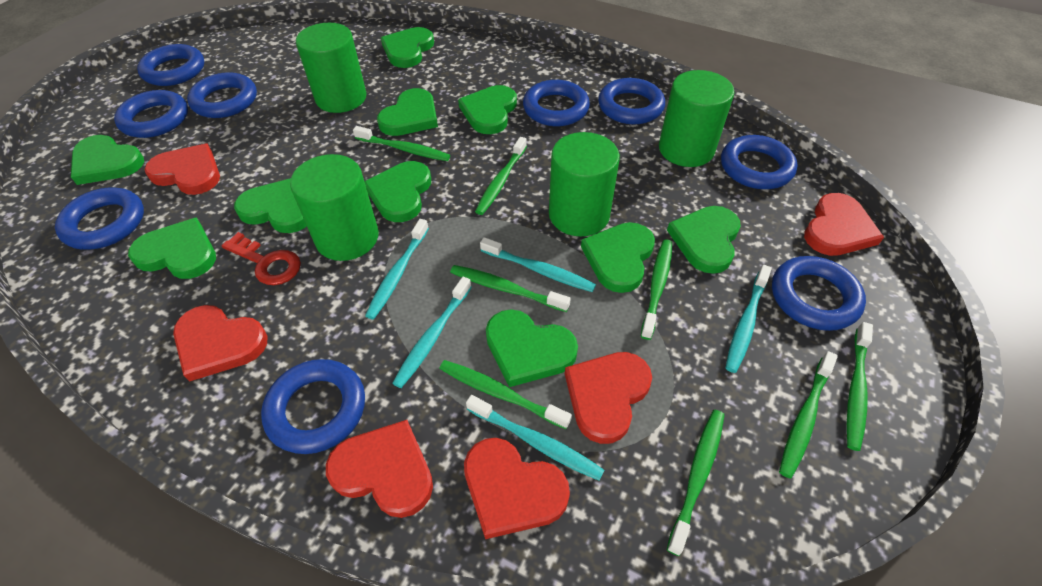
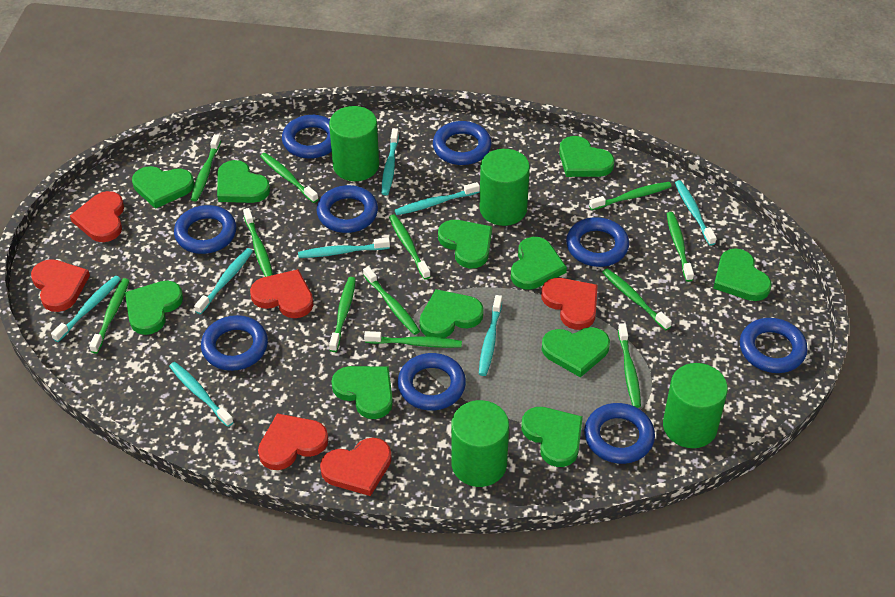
green heart: [71,135,144,185] [128,217,216,279] [234,178,307,233] [364,161,431,222] [377,88,438,136] [381,27,434,68] [458,85,517,134] [486,310,578,387] [581,222,655,293] [667,206,741,274] = 10 -> [125,281,183,335] [132,166,194,209] [217,160,270,203] [331,366,393,419] [420,289,484,338] [438,220,492,268] [511,237,567,290] [521,407,583,467] [542,327,610,378] [559,136,614,177] [713,248,772,301] = 11
green toothbrush: [353,126,450,161] [439,360,572,429] [450,265,571,312] [475,137,527,215] [641,239,672,340] [667,410,725,556] [779,351,838,478] [847,322,873,451] = 8 -> [89,278,129,354] [191,134,221,202] [243,208,273,277] [260,153,318,203] [329,277,356,352] [363,266,420,335] [364,331,462,348] [389,214,431,280] [589,182,672,210] [602,269,672,330] [618,323,641,408] [666,212,694,282] = 12
red key: [221,232,301,285] = 1 -> none = 0
turquoise toothbrush: [365,219,429,319] [392,277,472,388] [466,395,604,481] [480,237,596,292] [725,265,772,373] = 5 -> [51,276,121,342] [169,362,234,427] [194,248,253,314] [298,238,390,258] [382,128,399,195] [395,182,480,215] [479,295,502,376] [675,180,716,246] = 8

